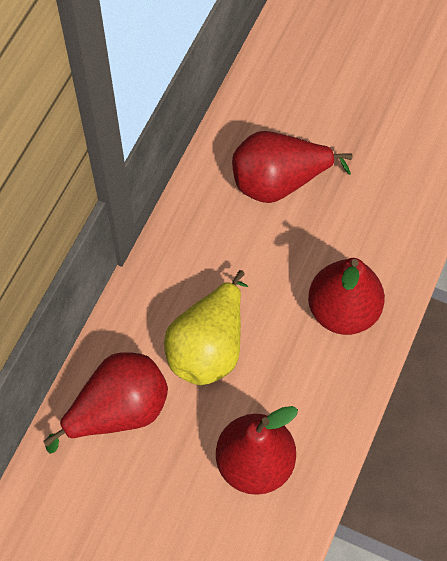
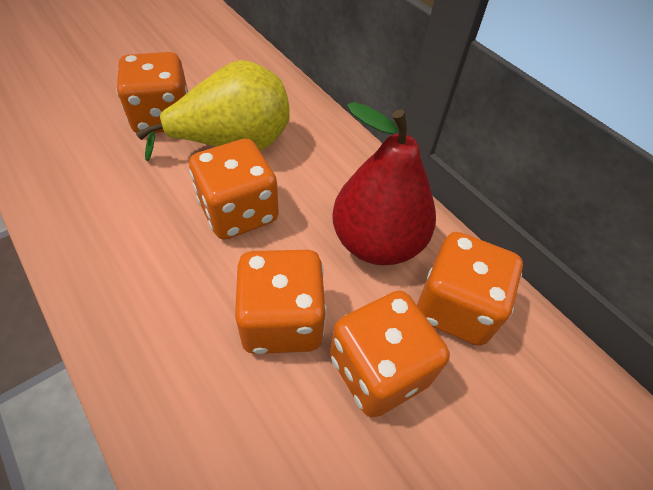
orange dice: none = 0 -> [116,52,188,133] [189,139,279,240] [235,250,327,354] [330,290,450,418] [417,232,523,346] = 5
red pear: [43,352,168,454] [216,406,298,495] [232,131,353,203] [308,258,385,335] = 4 -> [332,102,436,265] = 1

